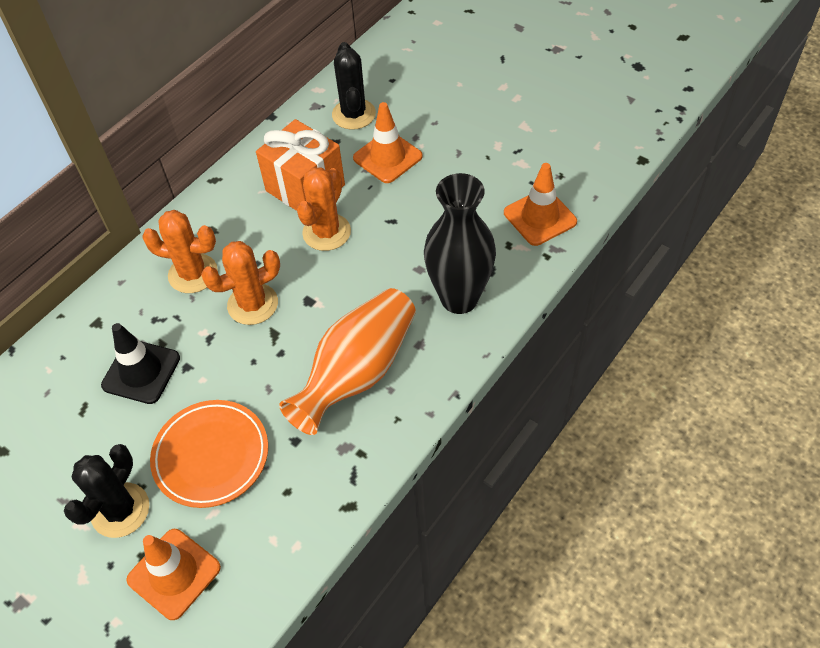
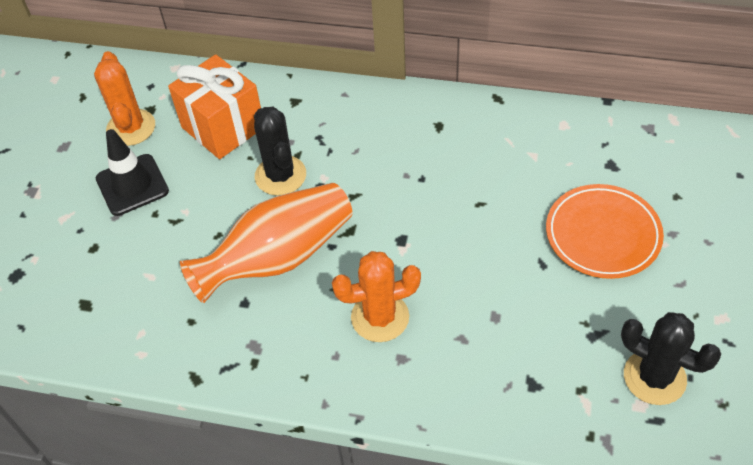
black vase: [424,173,496,314] = 1 -> none = 0
orange cactus: [142,210,218,293] [201,241,280,325] [297,167,351,251] = 3 -> [94,51,155,146] [332,251,421,342] = 2
orange traffic cone: [126,529,221,620] [353,102,423,183] [504,163,577,246] = 3 -> none = 0

